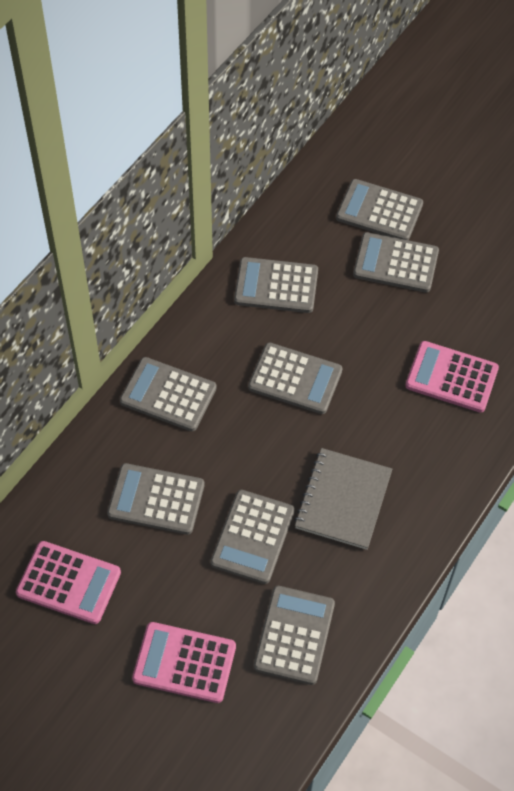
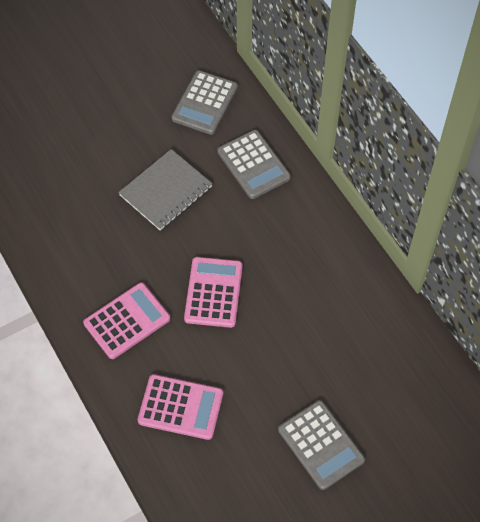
grey calculator: [107,463,205,535] [120,357,217,431] [210,490,295,584] [234,257,318,313] [248,342,343,414] [254,586,335,685] [336,179,423,240] [353,232,439,293] = 8 -> [171,70,238,135] [217,130,291,199] [278,400,365,490] = 3

